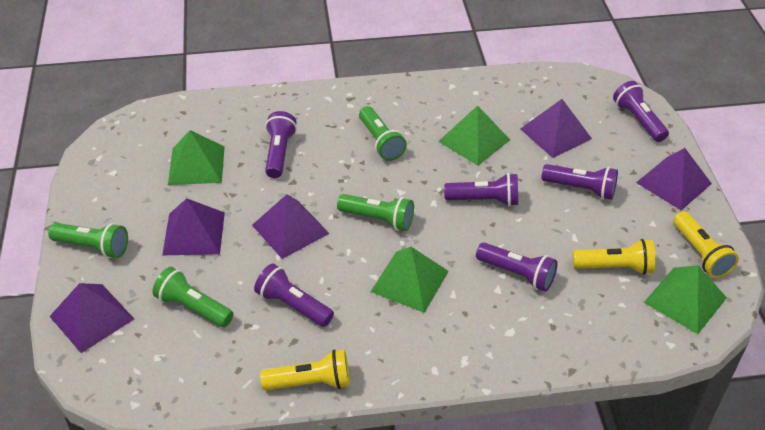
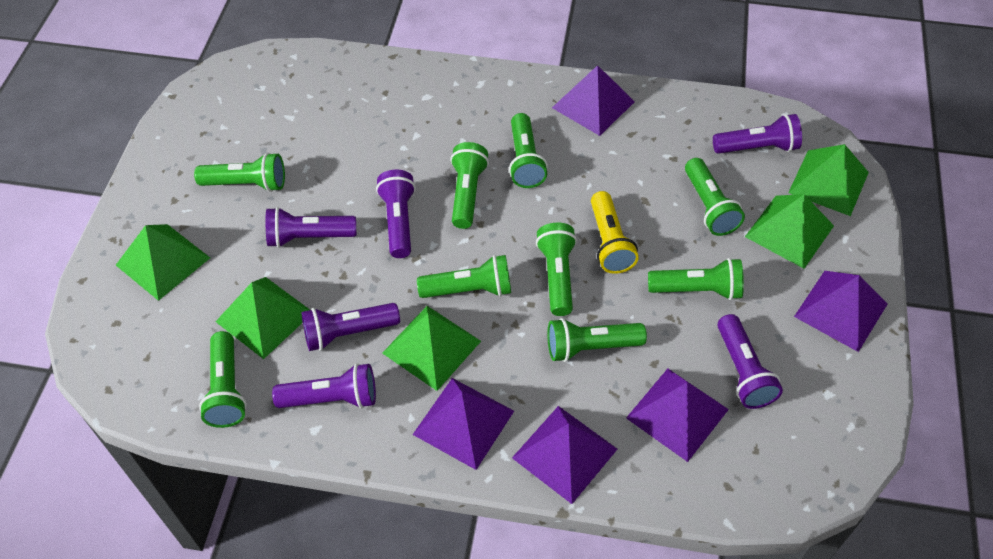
green flashlight: [48,223,128,258] [152,267,233,327] [337,194,414,231] [359,106,407,161] = 4 -> [194,153,285,192] [199,331,247,428] [417,255,511,298] [450,142,489,229] [509,113,548,188] [536,223,577,316] [547,318,647,362] [648,258,744,300] [685,158,745,236] = 9
green pyramid: [168,130,225,185] [371,247,449,313] [438,105,510,165] [644,265,727,334] = 4 -> [116,224,210,301] [215,277,310,359] [382,306,481,391] [745,194,834,269] [788,144,869,216] = 5
yellow flashlight: [260,349,350,390] [573,239,656,275] [673,211,739,278] = 3 -> [591,191,639,274] = 1

